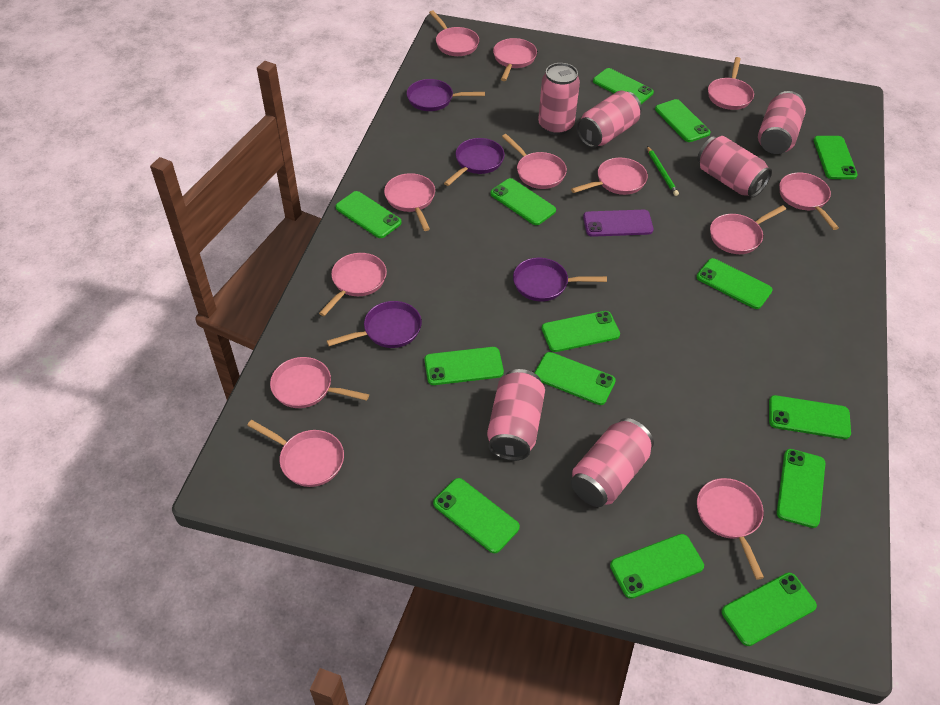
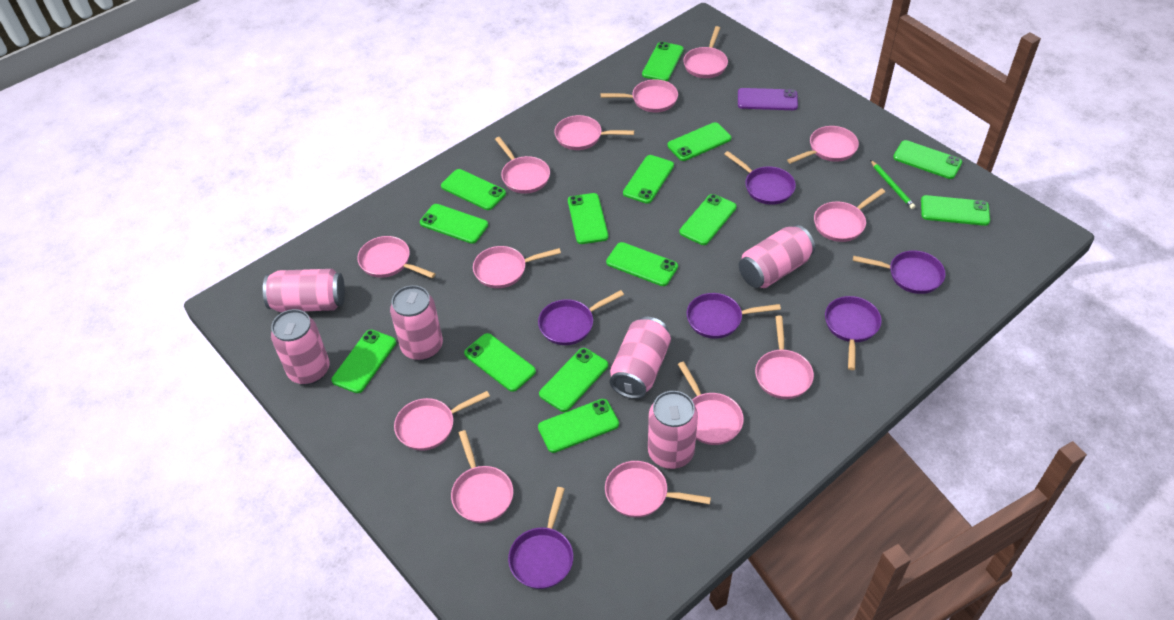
pink pan: [247,420,344,487] [270,357,369,408] [319,253,387,316] [384,173,435,231] [429,10,479,56] [493,38,537,81] [502,134,567,189] [571,158,648,195] [697,478,764,580] [708,57,754,110] [710,205,786,254] [779,173,839,230] = 12 -> [357,236,435,278] [394,391,490,451] [451,430,513,523] [473,246,561,288] [495,137,550,193] [554,115,634,150] [601,79,678,112] [605,461,711,518] [678,362,744,445] [683,26,728,78] [755,316,814,399] [787,126,859,164] [814,188,885,242] = 13
purple pan: [327,301,422,348] [407,79,485,111] [444,138,505,186] [513,258,607,301] = 4 -> [508,487,573,589] [538,290,624,345] [687,293,781,339] [724,151,796,205] [825,296,882,370] [853,250,946,294] = 6

